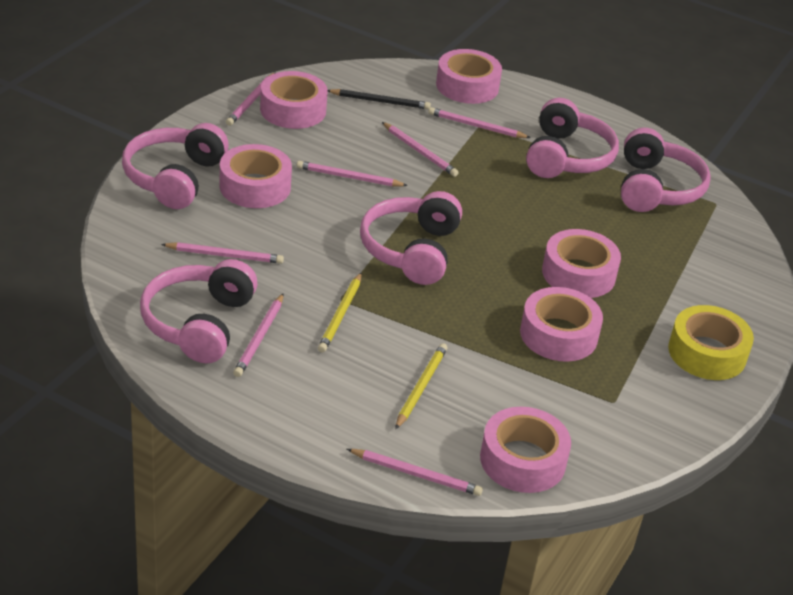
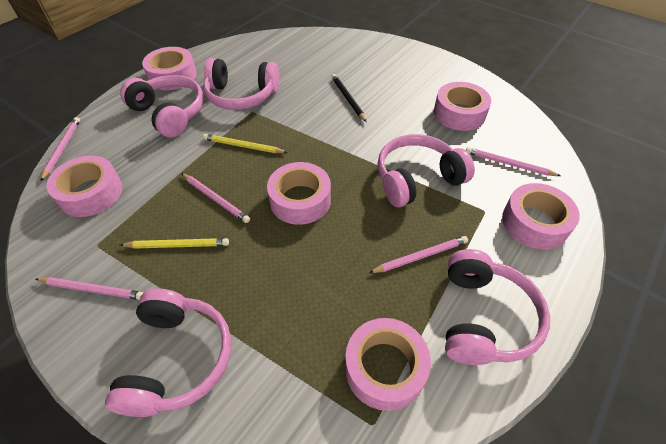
pink pencil: [161,242,284,264] [226,72,276,126] [233,293,284,377] [297,161,408,187] [347,449,483,496] [382,122,459,177] [428,107,531,138] = 7 -> [36,277,143,300] [41,117,80,181] [181,173,250,223] [369,236,468,273] [466,147,561,176] = 5
yellow tape: [668,305,754,380] = 1 -> none = 0

